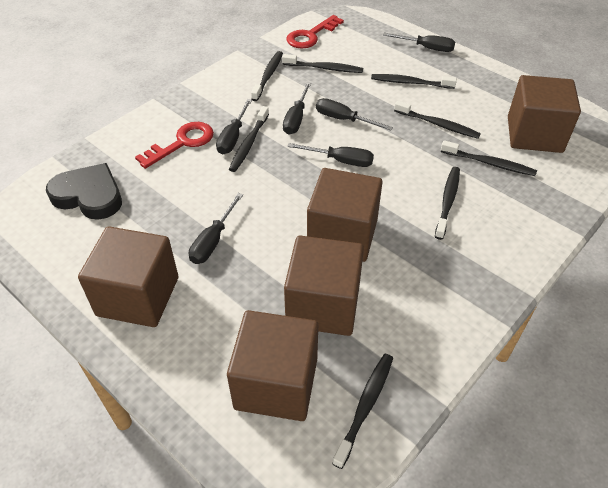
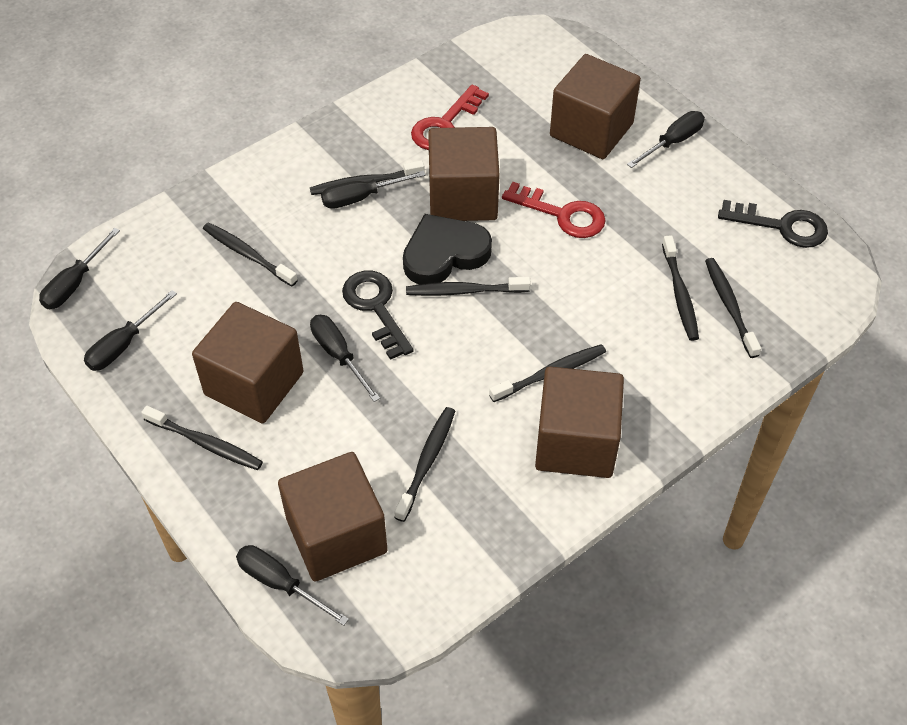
black key: none = 0 -> [342,271,414,360] [718,200,828,248] = 2

